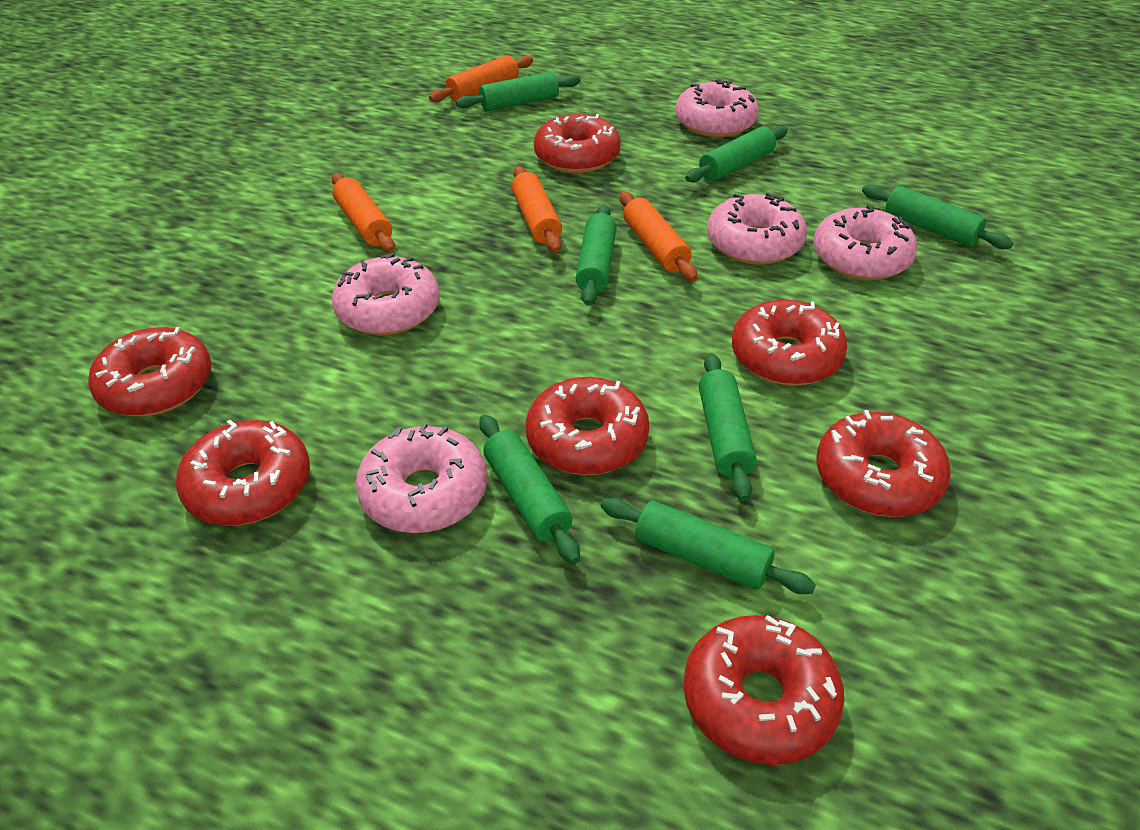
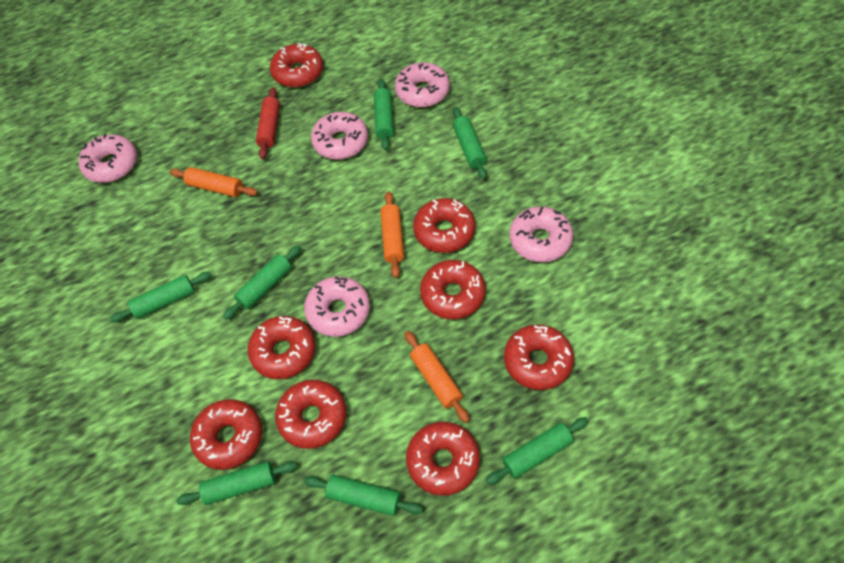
orange rolling pin: [331,173,395,253] [429,55,533,102] [511,166,562,253] [620,192,697,281] = 4 -> [170,167,258,197] [380,191,404,278] [405,331,470,423] = 3
red donut: [88,327,211,416] [176,420,310,526] [526,377,649,475] [534,114,621,173] [684,615,844,765] [732,300,847,386] [817,410,951,517] = 7 -> [190,399,262,470] [248,316,315,379] [270,43,323,87] [275,380,346,449] [406,422,480,496] [413,198,475,253] [420,260,486,319] [504,324,574,390] = 8
red rolling pin: none = 0 -> [256,87,280,159] = 1

